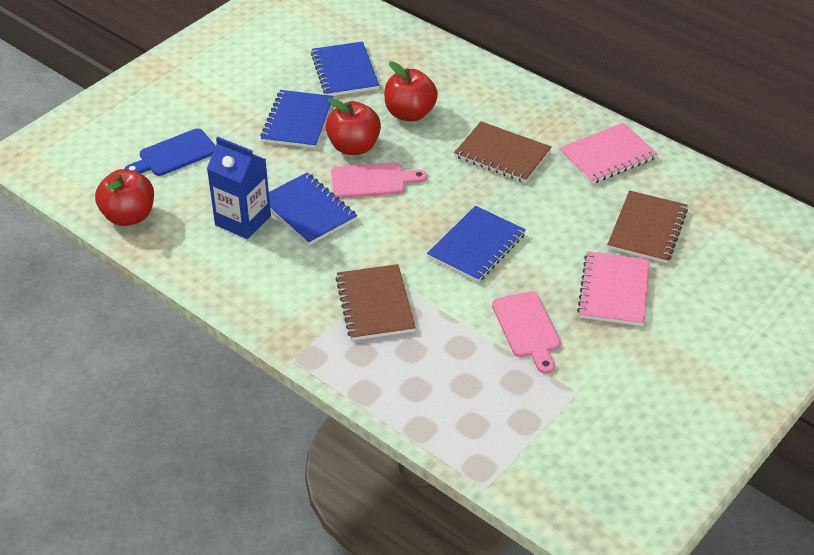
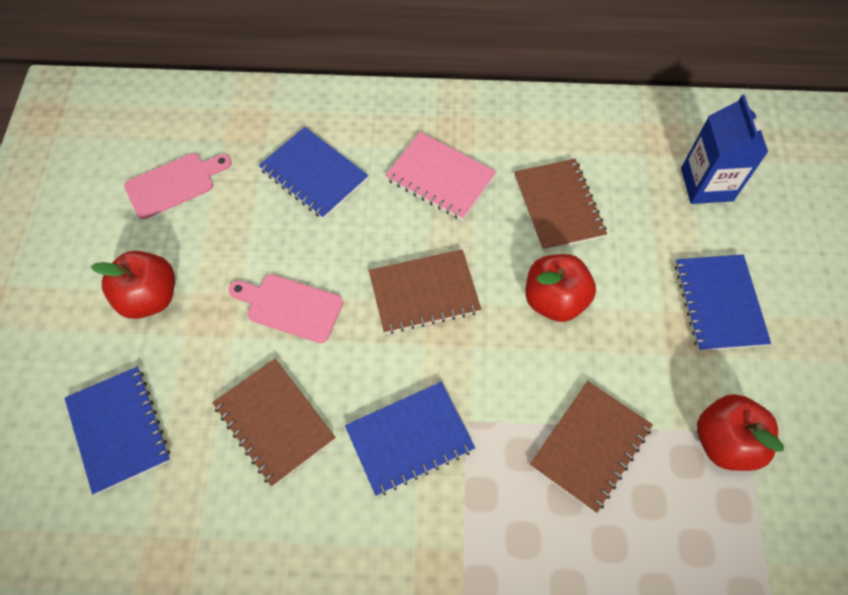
blue cutting board: [124,129,216,176] = 1 -> none = 0
brown notebook: [335,264,416,341] [454,121,552,183] [607,190,688,263] = 3 -> [212,359,336,487] [369,249,481,334] [514,159,607,251] [530,381,653,513] = 4
pink notebook: [559,122,658,184] [577,251,650,326] = 2 -> [385,132,497,220] = 1

